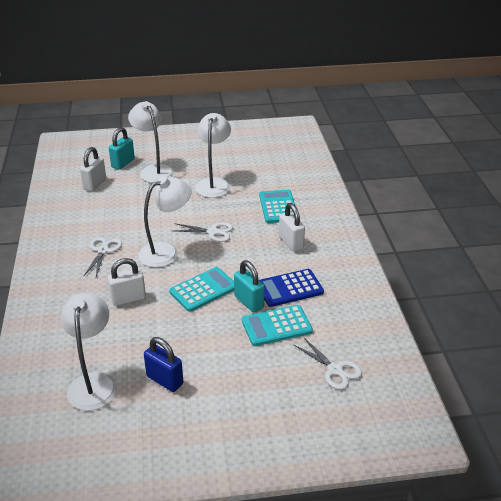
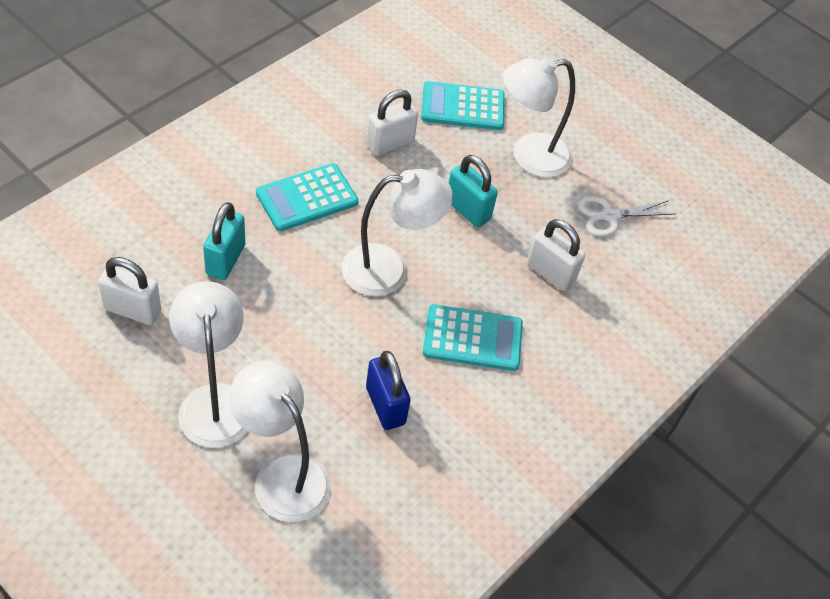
blue calculator: [260,269,324,307] = 1 -> none = 0
white scissors: [83,237,122,277] [174,222,233,242] [293,337,362,390] = 3 -> [578,196,675,237] = 1

